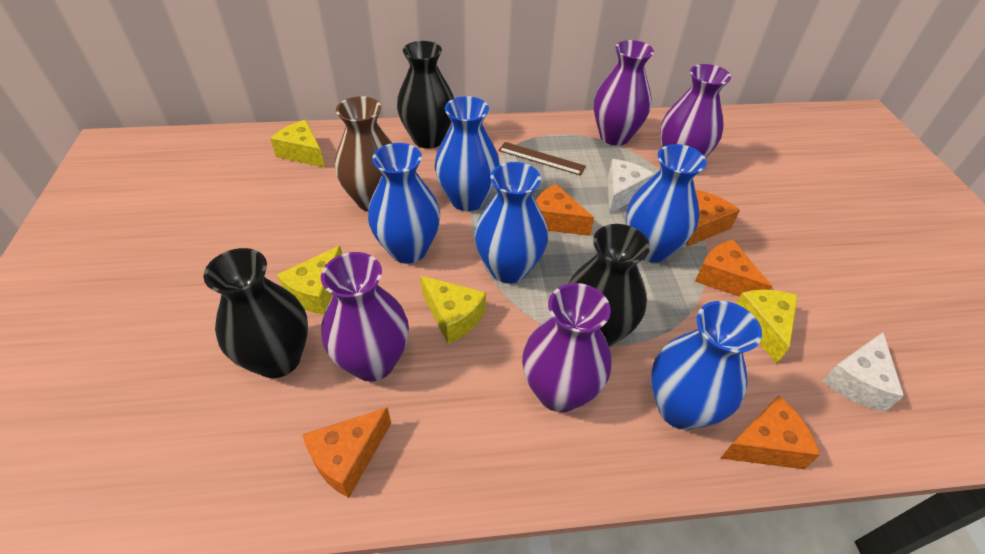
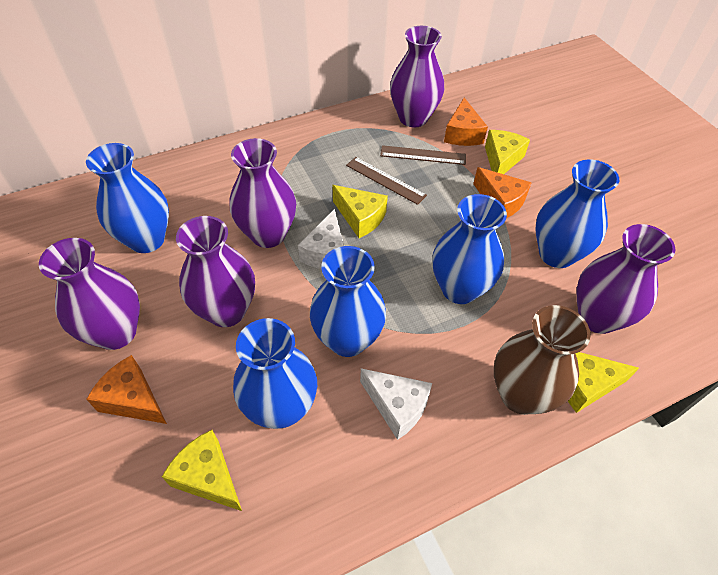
black vase: [203,248,308,378] [397,41,454,148] [568,224,650,347] = 3 -> none = 0
brown ruler: [498,142,586,176] = 1 -> [346,157,427,205] [380,145,466,165] = 2
orange cheese: [302,407,391,498] [536,184,594,236] [686,190,740,247] [695,239,772,297] [720,395,820,469] = 5 -> [86,355,167,424] [444,98,488,146] [473,167,532,218] = 3
purple vase: [321,252,409,381] [522,283,611,412] [594,40,654,146] [660,64,731,158] = 4 -> [39,238,140,350] [176,216,255,327] [230,138,296,248] [390,26,444,127] [577,224,676,334] = 5

